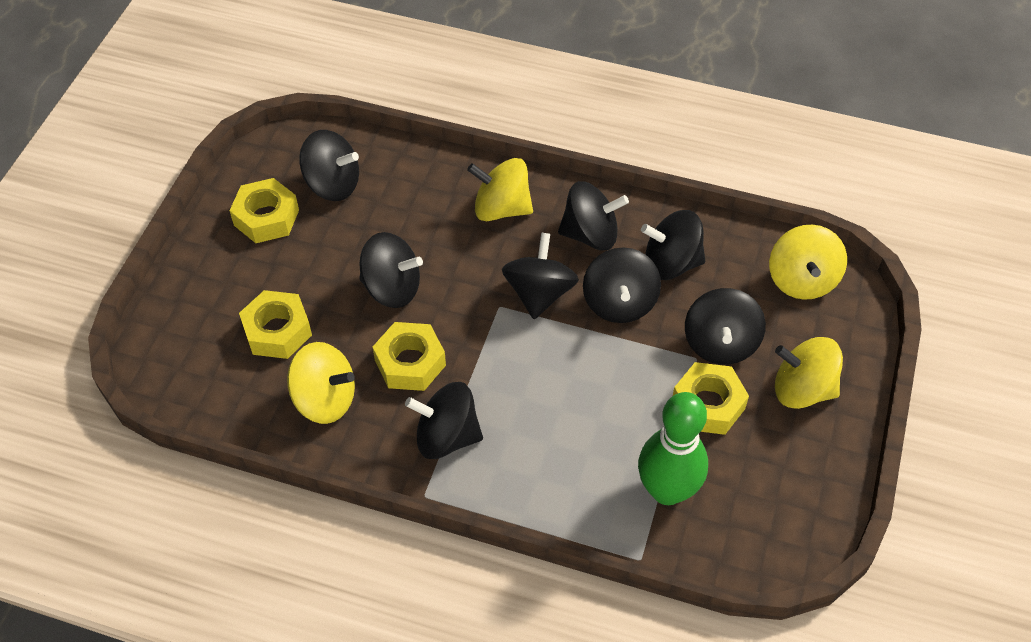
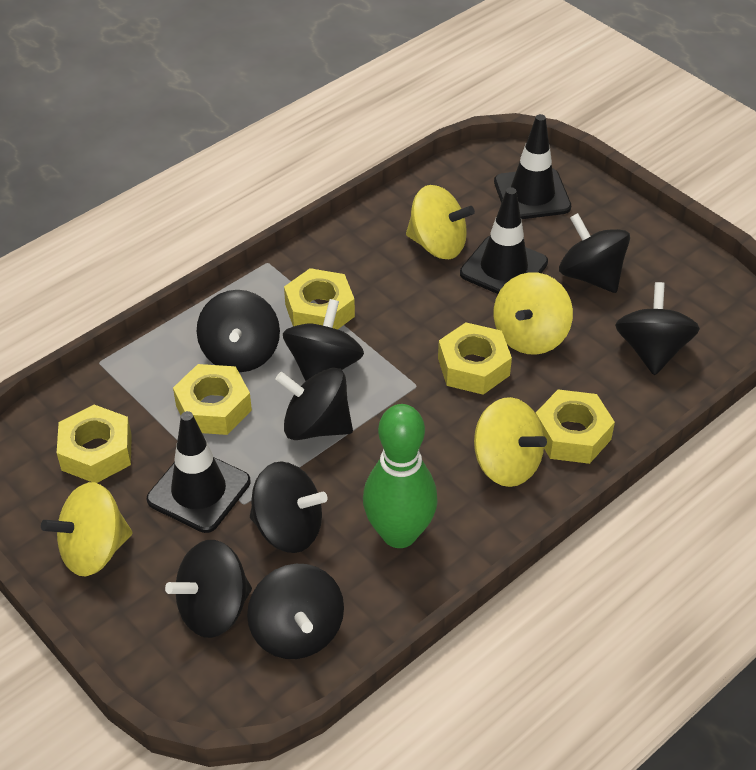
black traffic cone: none = 0 -> [147,411,250,533] [460,187,548,294] [494,114,571,219] = 3
yellow nut: [230,178,299,243] [239,290,312,359] [373,322,446,391] [673,362,749,435] = 4 -> [57,405,132,483] [173,364,252,435] [284,268,355,330] [438,322,512,395] [536,389,615,464] = 5

